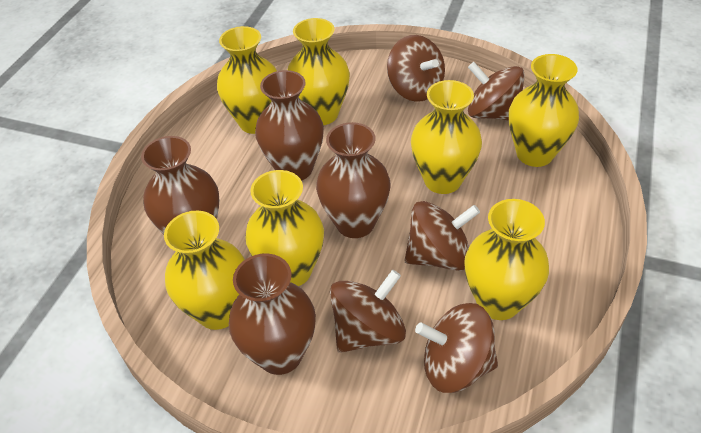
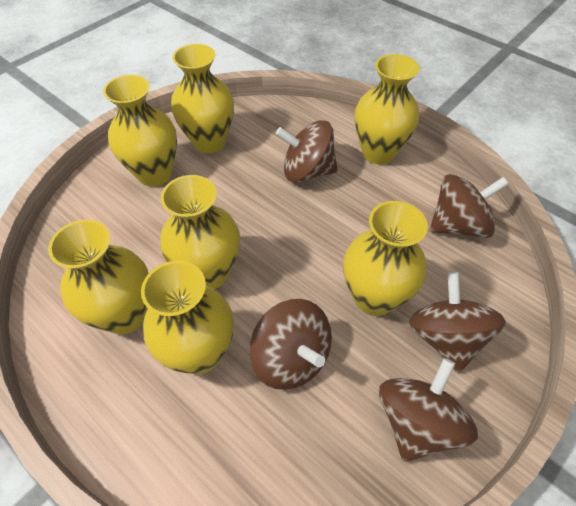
brown vase: [141,136,219,234] [229,254,316,375] [255,70,324,180] [316,122,391,238] = 4 -> none = 0

